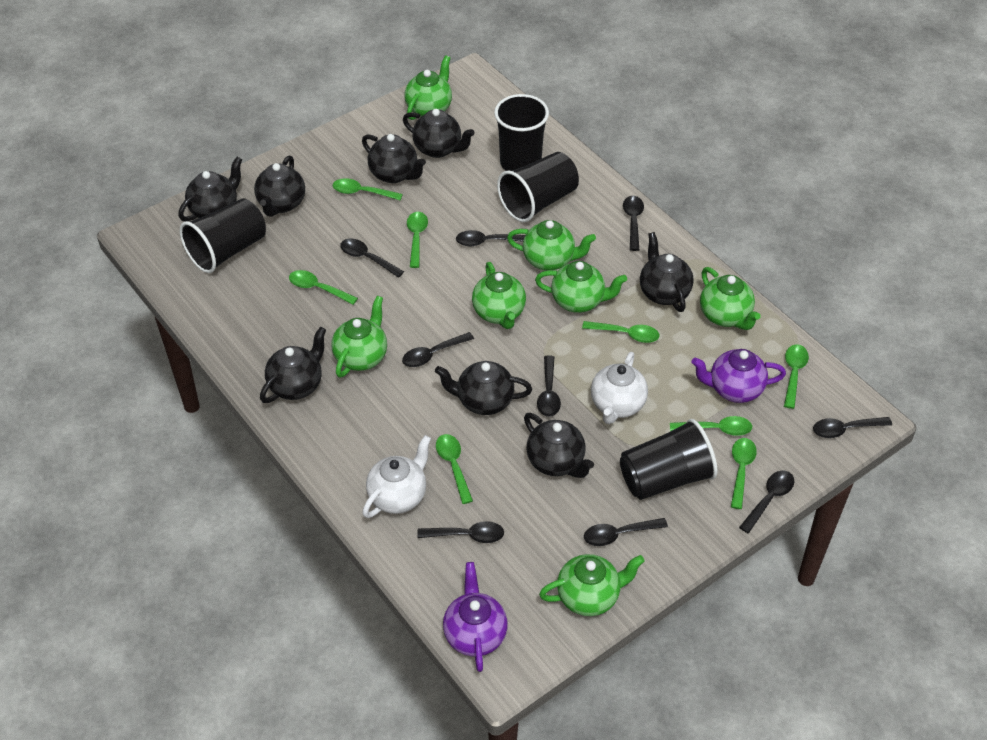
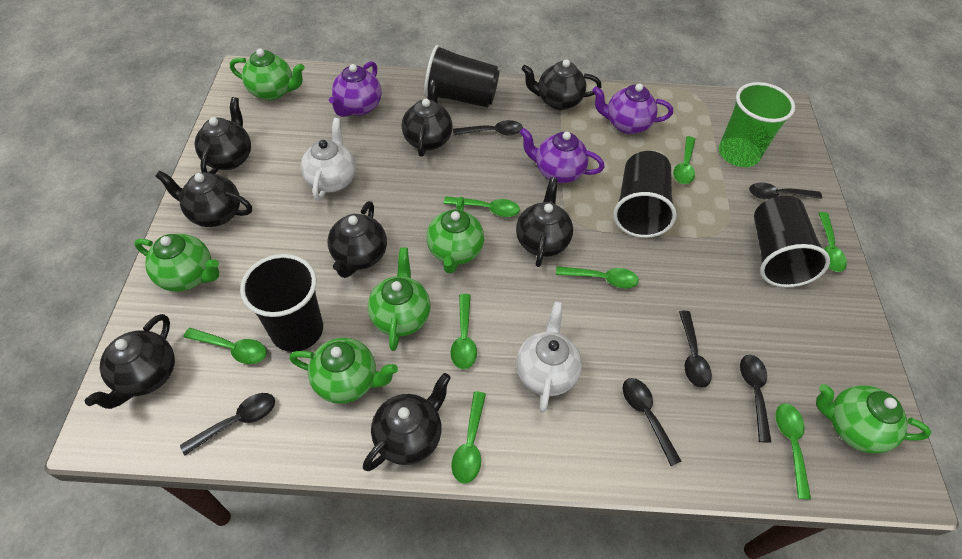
black spoon: [340,239,404,278] [402,332,474,367] [417,521,504,543] [456,230,525,246] [537,355,561,417] [584,518,668,546] [623,196,644,251] [739,470,794,533] [813,417,892,438] = 9 -> [180,393,275,455] [453,120,523,135] [623,378,682,466] [679,311,712,388] [740,355,771,443] [749,182,822,199] = 6
green cup: none = 0 -> [719,82,795,167] = 1
green teapot: [331,296,387,378] [405,55,452,120] [472,262,526,329] [507,220,596,271] [535,261,627,313] [539,554,645,616] [700,267,761,330] = 7 -> [134,234,219,292] [230,49,304,100] [289,338,398,404] [368,247,430,351] [426,197,484,273] [816,384,931,454] = 6
purple teapot: [443,562,508,672] [691,349,786,403] = 2 -> [329,61,382,117] [520,128,604,183] [592,83,673,134] = 3

